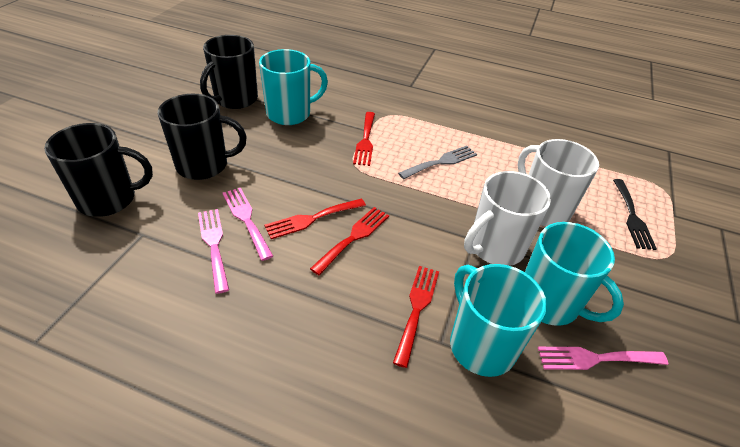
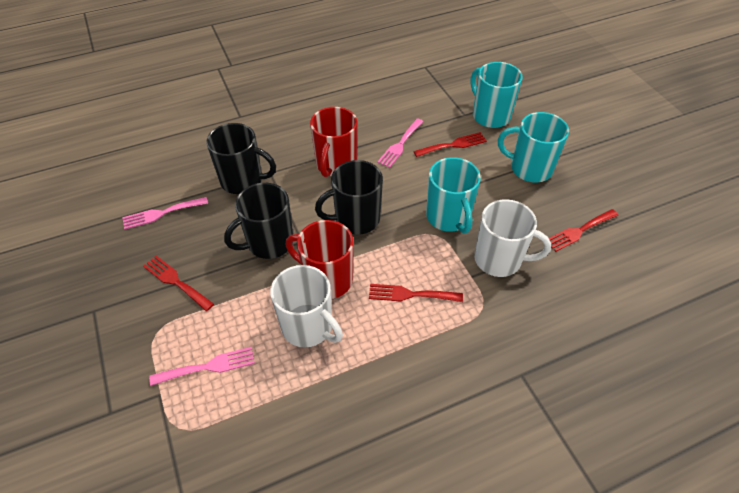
black fork: [613,179,657,250] = 1 -> none = 0
grey fork: [398,145,477,179] = 1 -> none = 0
red mug: none = 0 -> [286,220,354,299] [310,107,358,177] = 2

